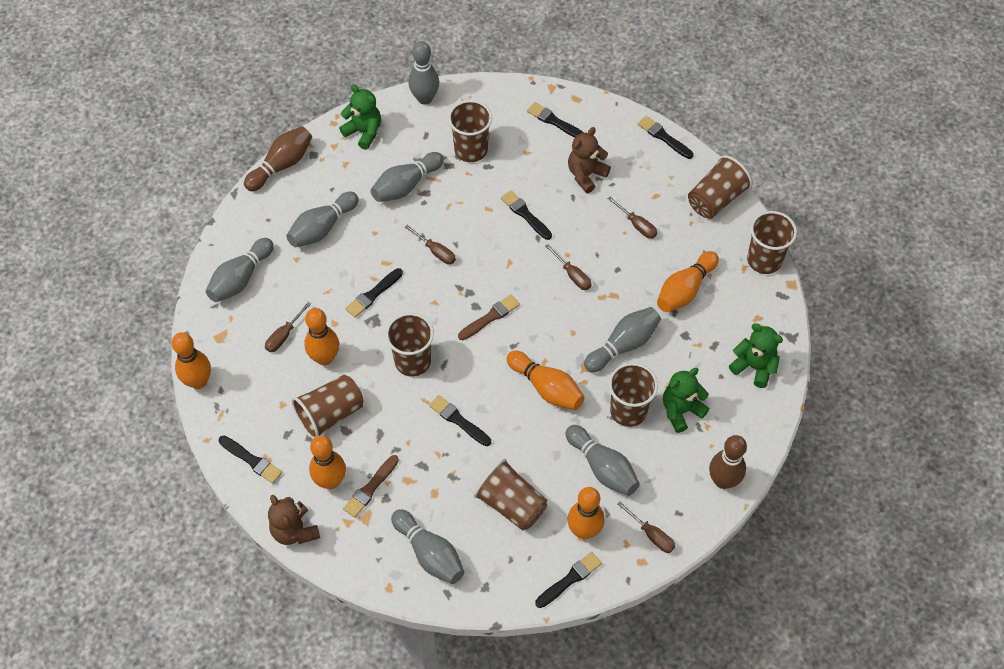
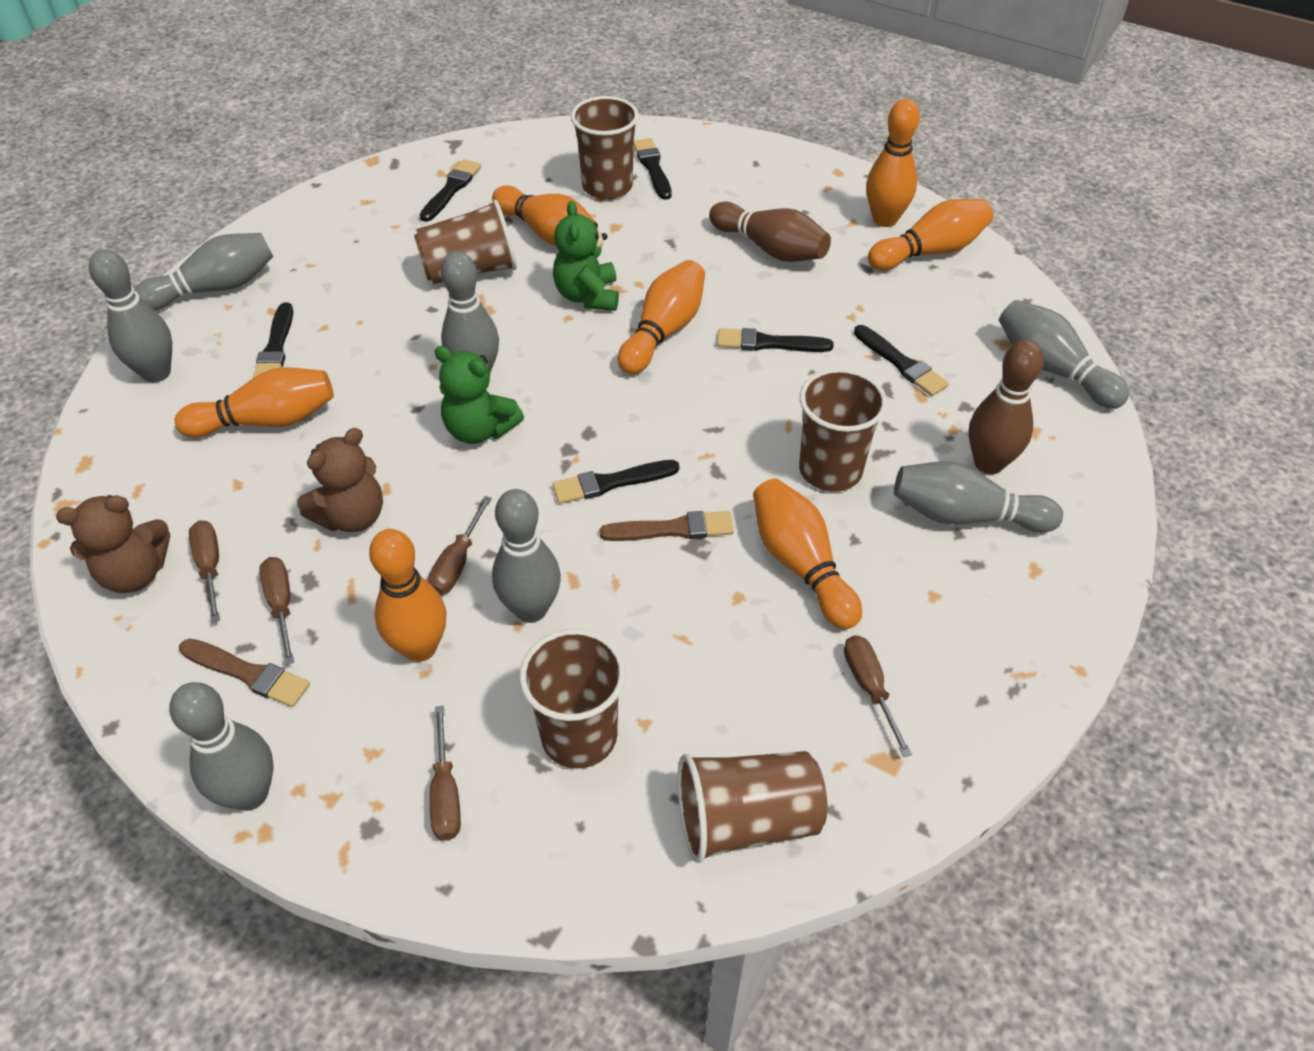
black brush: [219,436,282,484] [345,268,403,318] [429,395,491,446] [501,190,552,240] [527,102,584,138] [536,552,602,608] [638,116,694,159] = 7 -> [253,302,293,378] [420,160,481,222] [552,460,679,504] [634,138,672,200] [717,328,834,352] [854,325,949,396] = 6
brown cup: [291,375,364,439] [386,313,434,377] [448,100,492,162] [474,459,548,531] [609,363,658,427] [688,155,752,219] [747,211,797,274] = 7 -> [414,200,517,284] [520,629,626,769] [571,96,639,199] [678,751,827,863] [799,368,887,492] = 5
green teddy bear: [339,85,381,150] [663,368,709,433] [729,323,783,388] = 3 -> [434,346,524,444] [553,201,619,311] = 2
orange bowling pin: [172,332,211,389] [304,308,339,365] [309,435,346,489] [506,351,585,410] [567,487,605,539] [657,251,719,312] = 6 -> [175,367,334,438] [369,529,446,662] [492,185,598,246] [618,260,705,374] [753,478,862,629] [866,99,920,227] [868,199,993,270] = 7

